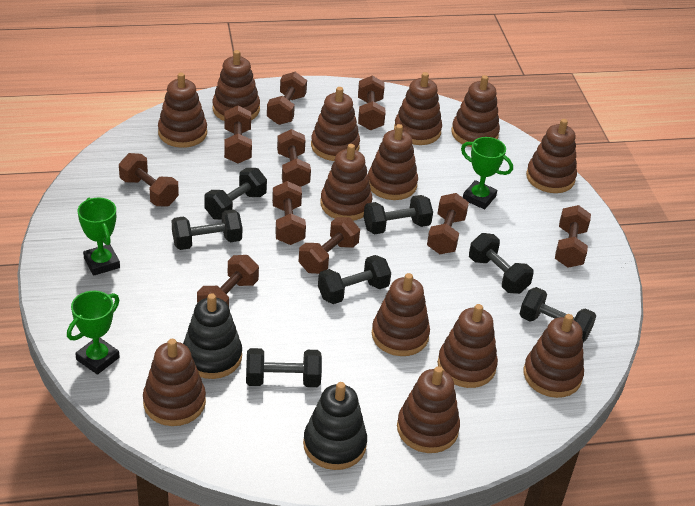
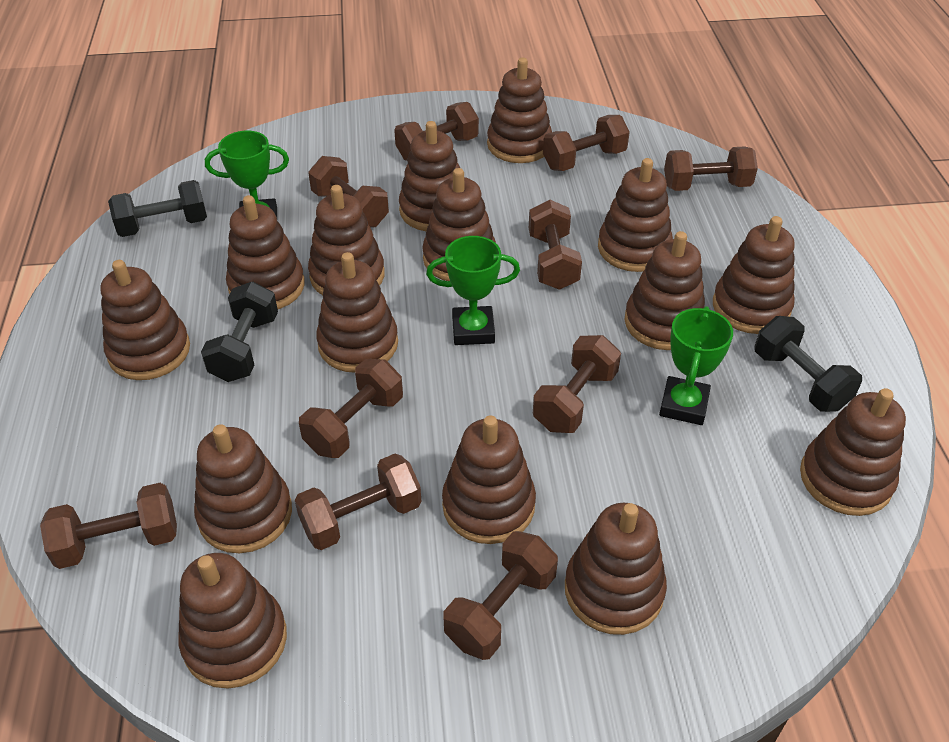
black dumbbell: [172,209,242,250] [204,168,267,220] [246,348,322,387] [318,255,391,304] [363,195,433,235] [469,233,534,294] [520,287,596,342] = 7 -> [108,180,207,237] [201,282,278,382] [755,316,862,412] = 3
black stacking toy: [183,293,242,379] [303,382,367,470] = 2 -> none = 0
brown stacking toy: [143,339,206,426] [158,73,207,148] [212,50,260,121] [311,87,360,161] [320,144,372,221] [368,124,418,200] [372,273,430,356] [394,72,442,145] [397,366,460,453] [438,304,498,388] [452,75,500,147] [523,314,584,398] [526,119,577,193] = 13 -> [100,260,190,380] [178,553,287,688] [194,424,292,553] [226,195,305,309] [308,185,385,295] [316,252,398,373] [399,121,460,231] [422,168,496,281] [442,415,536,544] [487,58,552,163] [565,503,667,635] [598,158,673,272] [624,231,705,350] [713,216,795,334] [800,388,906,516] = 15

